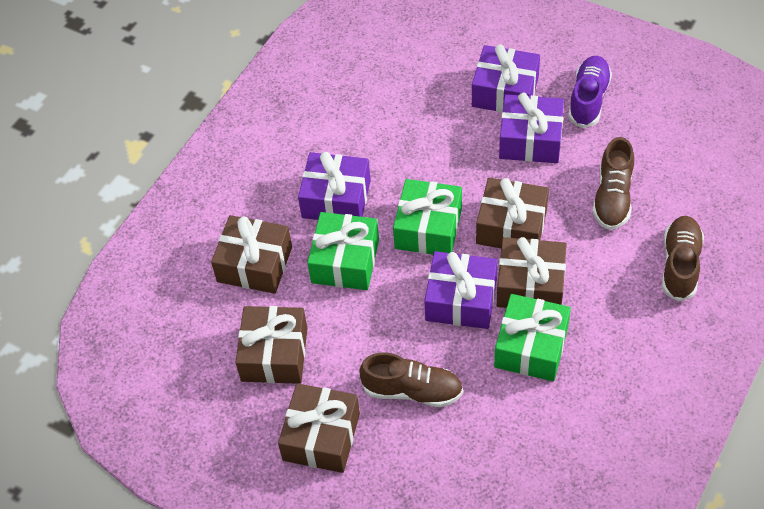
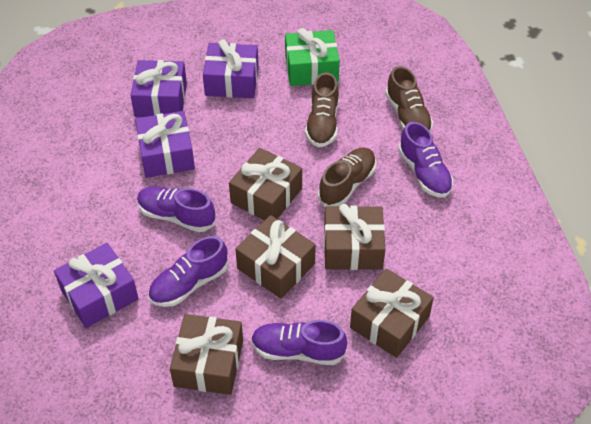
green gift: [307,212,379,290] [393,179,462,255] [494,294,571,381] = 3 -> [285,28,340,86] = 1
purple shoe: [568,56,612,128] = 1 -> [137,186,215,232] [148,236,228,307] [251,320,347,365] [398,122,453,198] = 4

